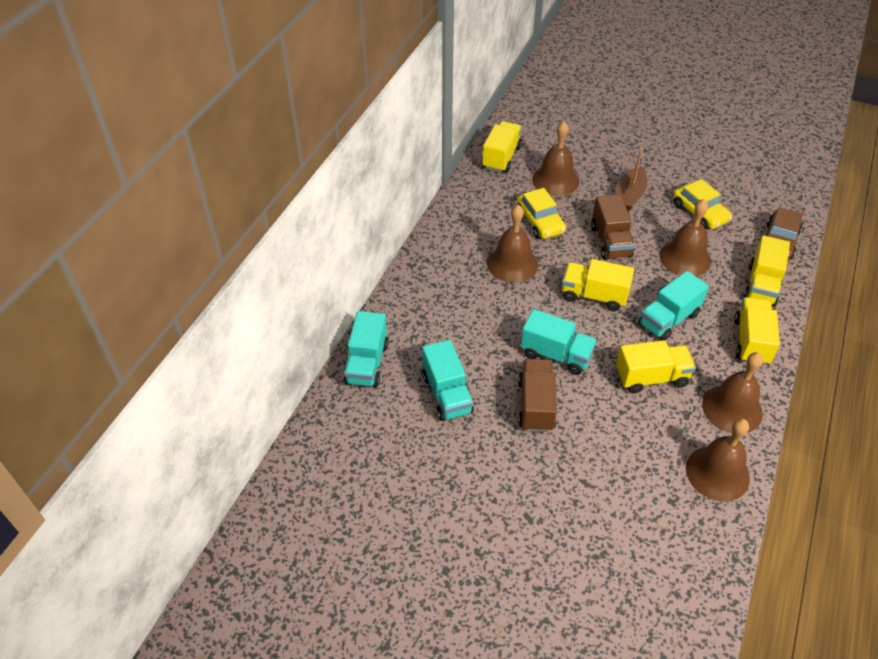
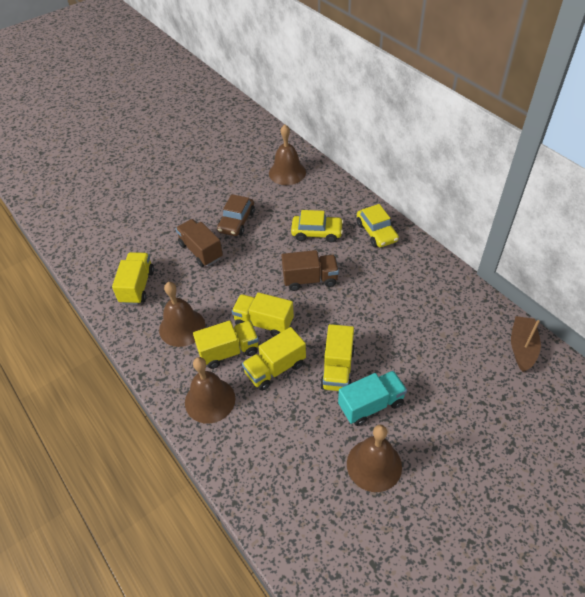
brown bell: [487,205,538,283] [532,121,579,196] [659,199,711,276] [686,419,750,501] [702,352,763,433] = 5 -> [159,282,205,347] [185,357,235,424] [269,124,306,185] [347,425,402,492] = 4
turquoise truck: [344,311,389,388] [422,340,474,421] [521,309,597,375] [638,271,709,341] = 4 -> [338,371,407,426] = 1

